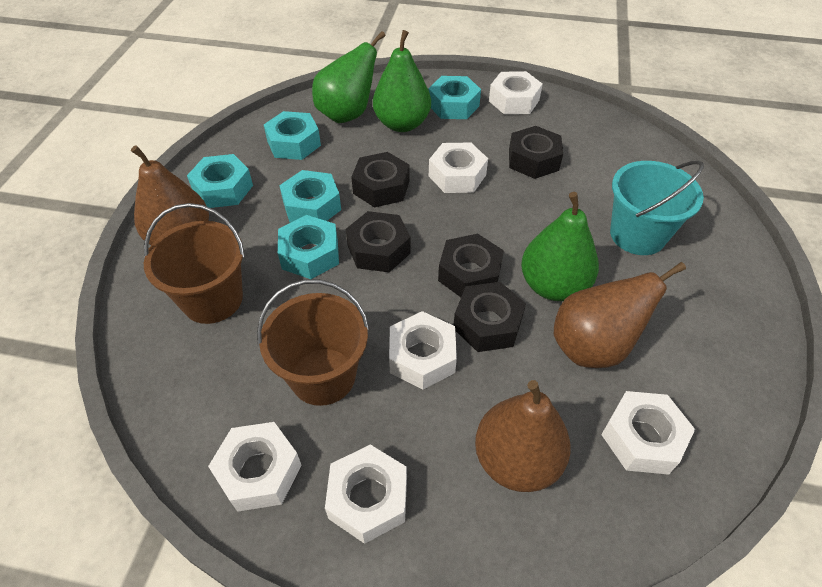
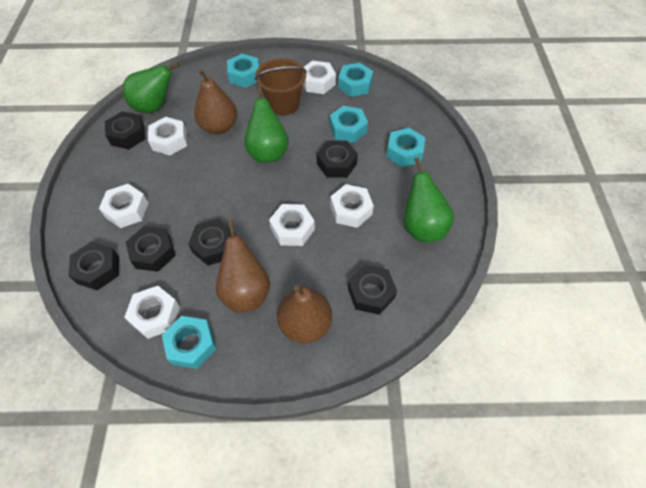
black nut: [346,211,411,273] [351,152,409,208] [438,234,504,297] [453,282,526,352] [509,126,563,179] = 5 -> [68,242,119,290] [105,111,146,149] [126,226,176,272] [188,219,235,266] [317,140,358,178] [348,265,397,315] = 6
brown bucket: [144,203,245,324] [257,279,369,406] = 2 -> [255,58,307,115] = 1
turquoise bucket: [610,161,704,255] = 1 -> none = 0

